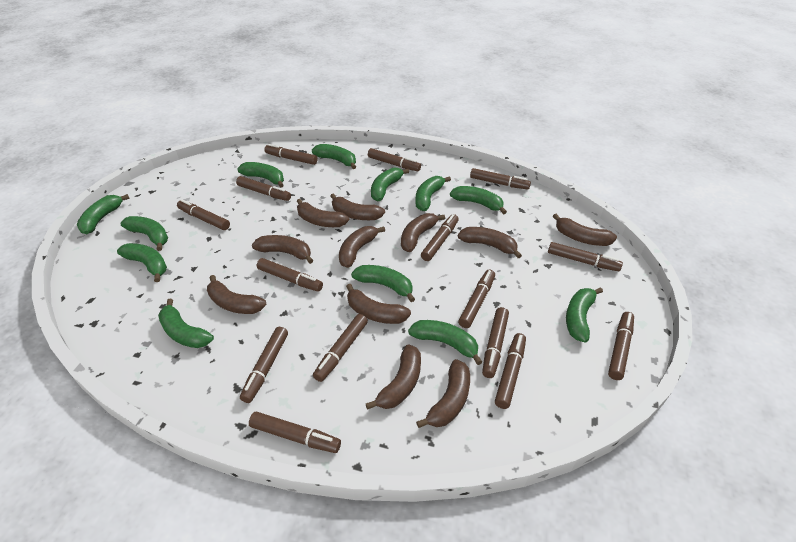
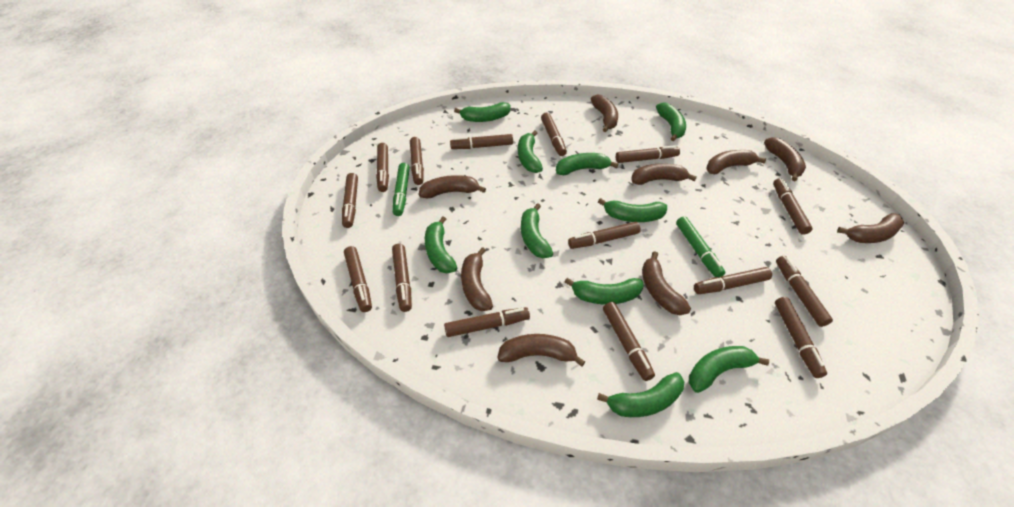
brown banana: [207,275,266,314] [252,235,314,264] [297,199,349,227] [330,193,385,220] [339,226,385,268] [346,284,411,324] [366,344,421,410] [401,213,445,252] [416,359,470,428] [458,227,522,258] [553,214,617,246] = 11 -> [419,175,486,199] [461,247,493,311] [497,334,585,367] [591,95,618,132] [631,163,697,185] [642,251,691,315] [706,150,766,175] [764,137,806,181] [837,213,904,243] = 9
green banana: [77,194,130,234] [117,243,167,282] [121,216,168,251] [158,299,214,348] [237,162,284,188] [312,144,356,169] [351,265,415,302] [371,168,409,202] [408,320,482,365] [415,176,451,211] [450,186,507,215] [566,287,603,343] = 12 -> [425,216,457,273] [454,102,510,122] [518,130,543,173] [521,203,553,258] [556,153,618,175] [565,278,643,305] [597,372,684,417] [598,198,667,222] [656,102,686,141] [689,346,769,393] = 10
green marker: none = 0 -> [393,163,410,216] [676,216,726,277] = 2

